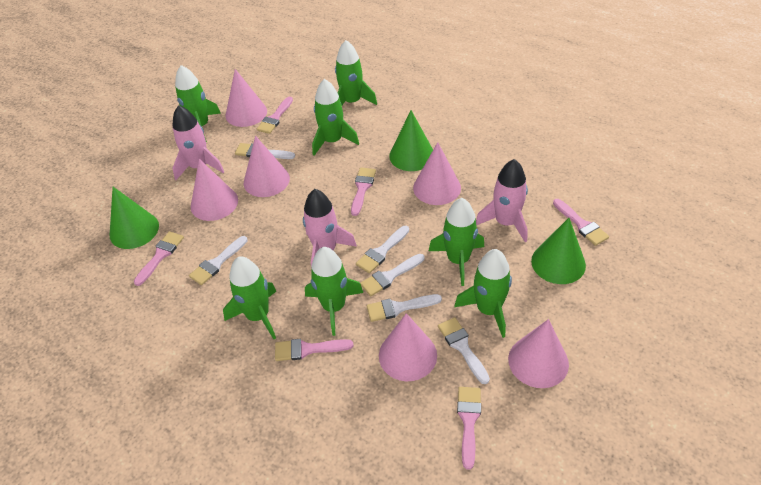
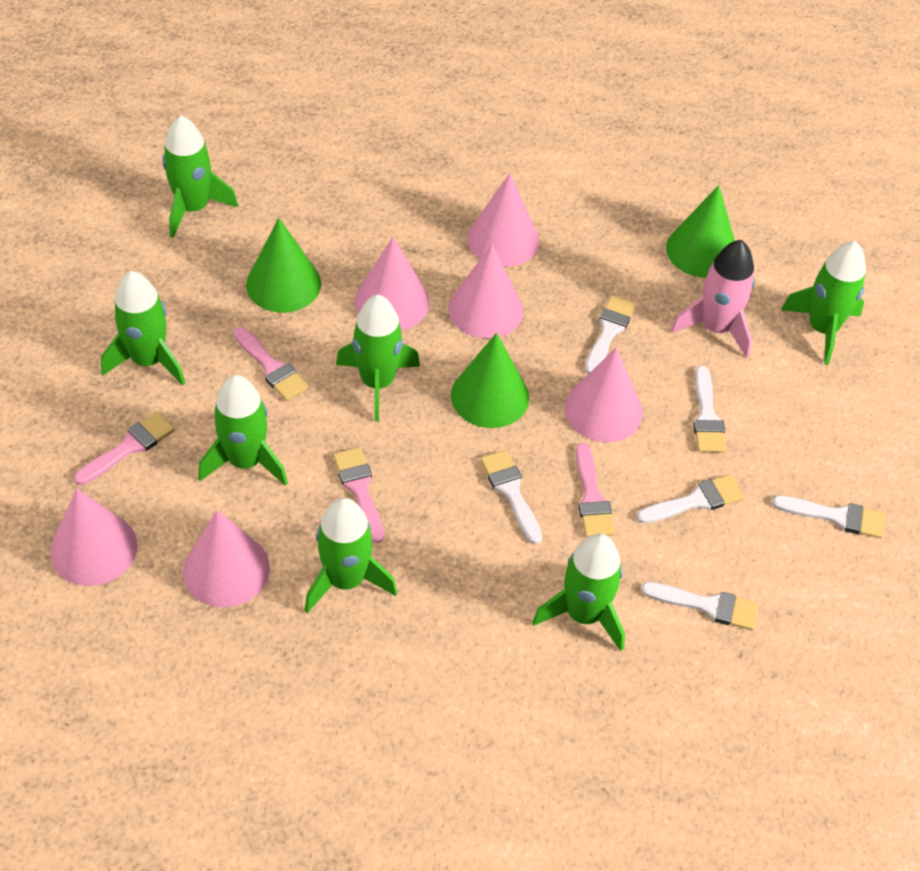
pink brush: [134,231,184,286] [257,96,293,134] [275,339,353,361] [351,168,376,216] [457,387,481,470] [553,199,609,246] = 6 -> [74,412,175,485] [233,327,309,401] [333,447,384,543] [576,443,615,537] = 4
pink rocket: [172,105,224,180] [303,189,357,270] [476,159,528,242] = 3 -> [671,240,754,358] = 1

